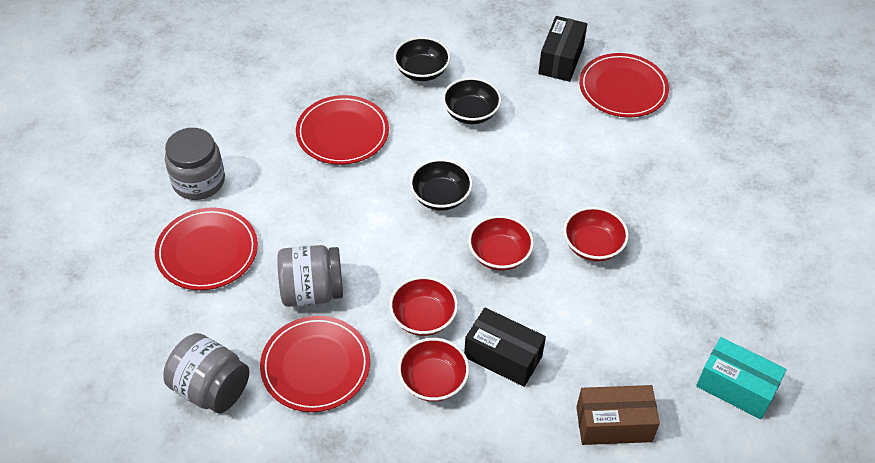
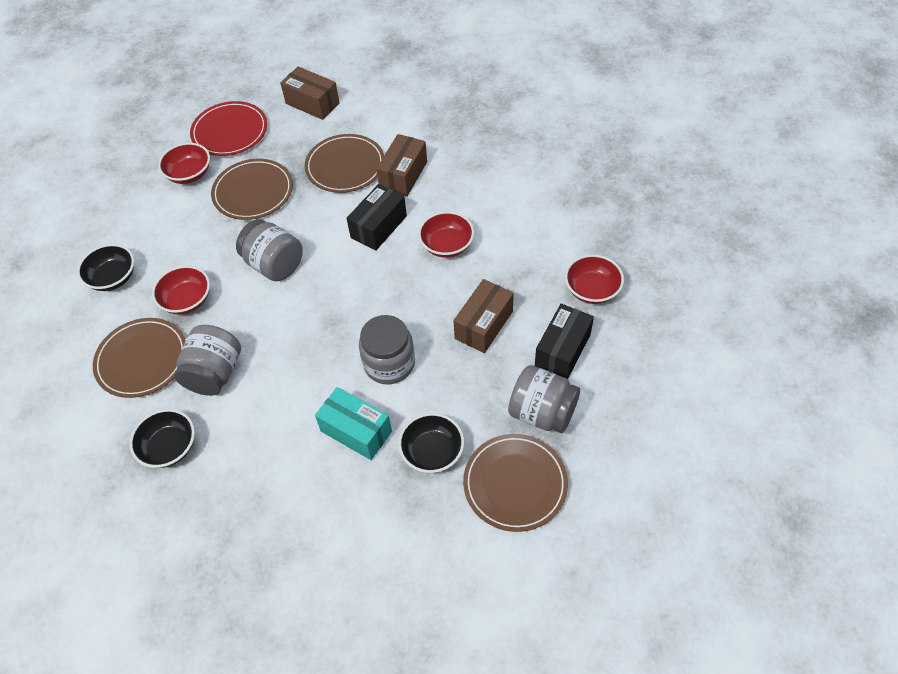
brown box: [576,385,660,445] = 1 -> [280,66,340,120] [376,134,427,197] [454,279,514,353] = 3
brown plate: none = 0 -> [93,318,186,398] [211,159,293,220] [305,134,384,193] [463,434,568,532] = 4
grey jar: [163,333,249,413] [165,128,225,200] [277,245,343,307] = 3 -> [174,325,241,396] [236,219,303,281] [359,315,415,384] [508,365,580,433] = 4
red plate: [155,208,258,290] [260,316,370,412] [296,95,389,165] [579,53,669,118] = 4 -> [190,101,267,156] = 1

